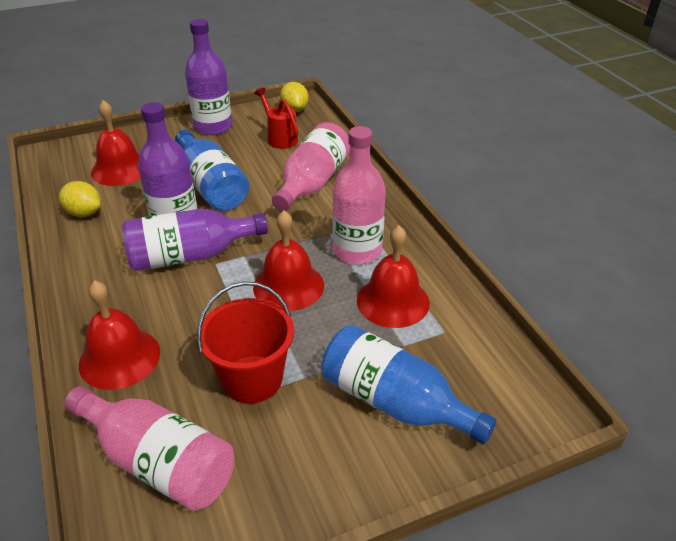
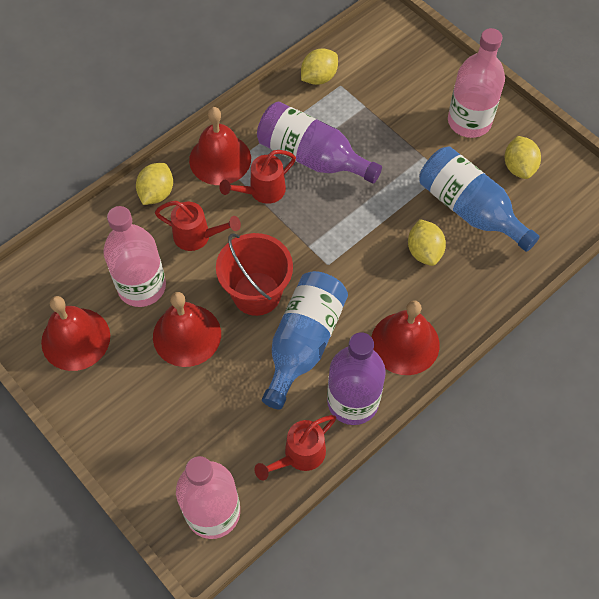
purple bottle: [122,209,268,271] [138,102,197,216] [185,19,232,135] = 3 -> [257,102,382,184] [327,333,386,425] = 2
red watering can: [254,87,298,149] = 1 -> [155,201,241,251] [219,150,296,204] [254,415,336,480] = 3
yellow lemon: [59,181,101,217] [280,82,309,112] = 2 -> [136,163,173,205] [301,48,338,85] [408,219,446,266] [504,136,541,179] = 4

